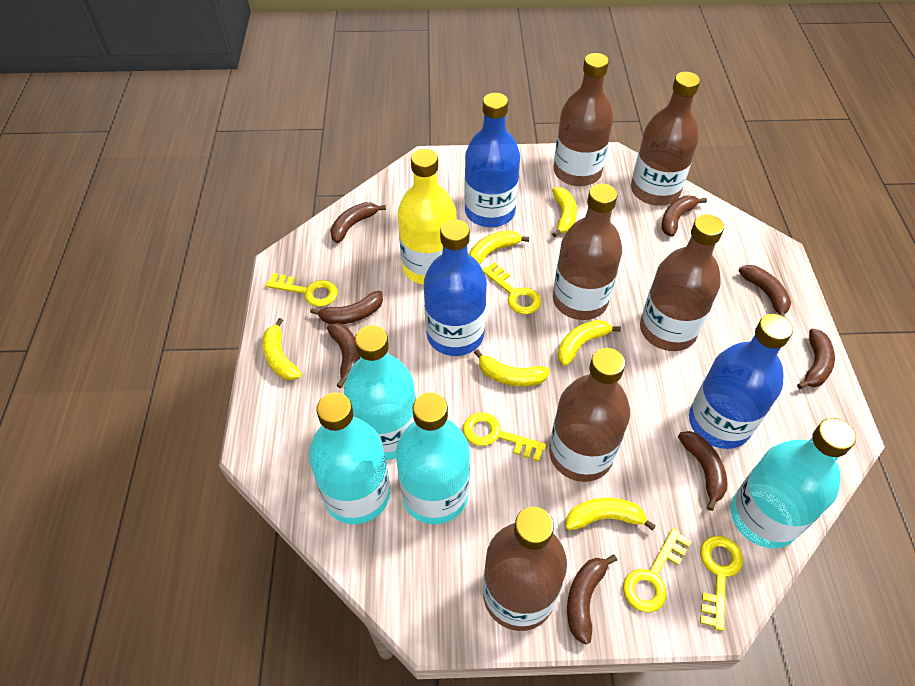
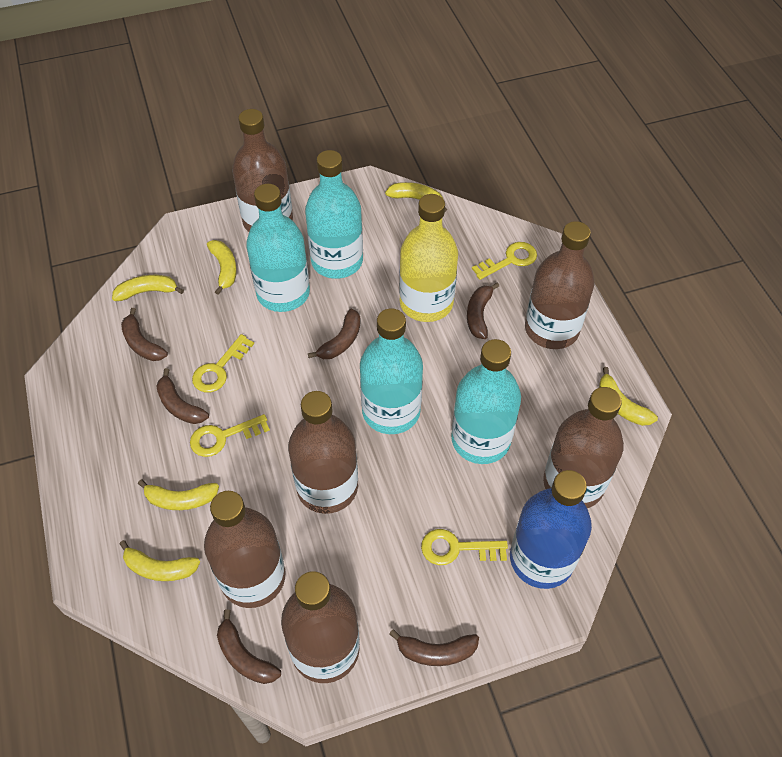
blue bottle: [424,219,487,356] [464,93,520,227] [689,314,793,449] = 3 -> [510,470,592,589] = 1
brown banana: [310,291,383,324] [327,323,360,389] [330,202,386,243] [567,554,617,645] [661,195,707,237] [678,431,727,511] [739,265,791,316] [797,329,835,389] = 8 -> [121,308,168,361] [156,368,209,424] [217,609,281,684] [308,309,361,359] [389,629,479,666] [467,283,499,339] = 6
yellow key: [266,273,338,307] [463,412,546,462] [482,262,541,315] [623,528,691,612] [700,536,743,631] = 5 -> [190,414,270,457] [192,334,254,392] [421,529,508,565] [472,242,537,280] = 4

